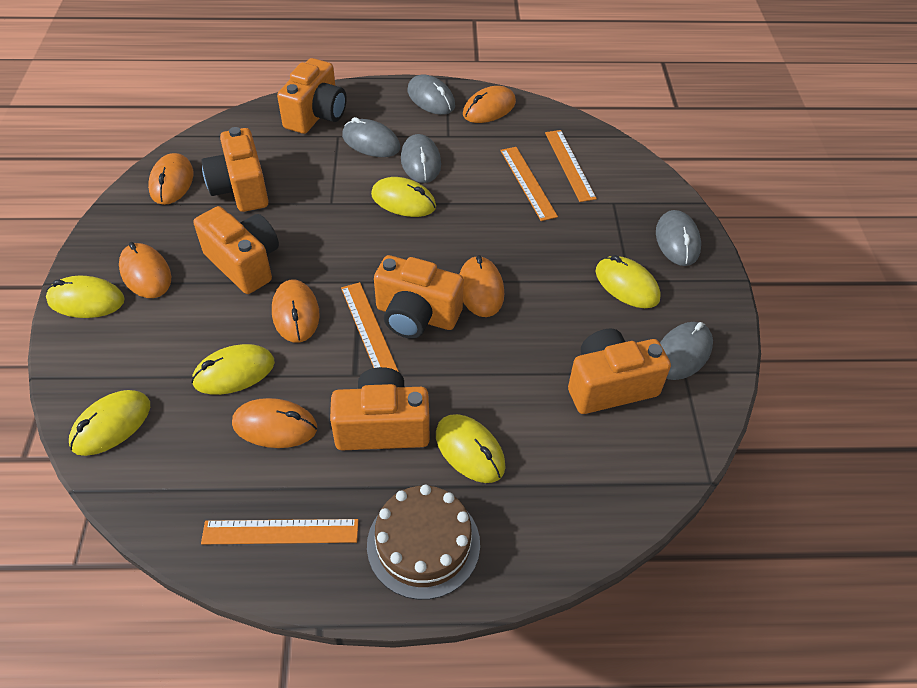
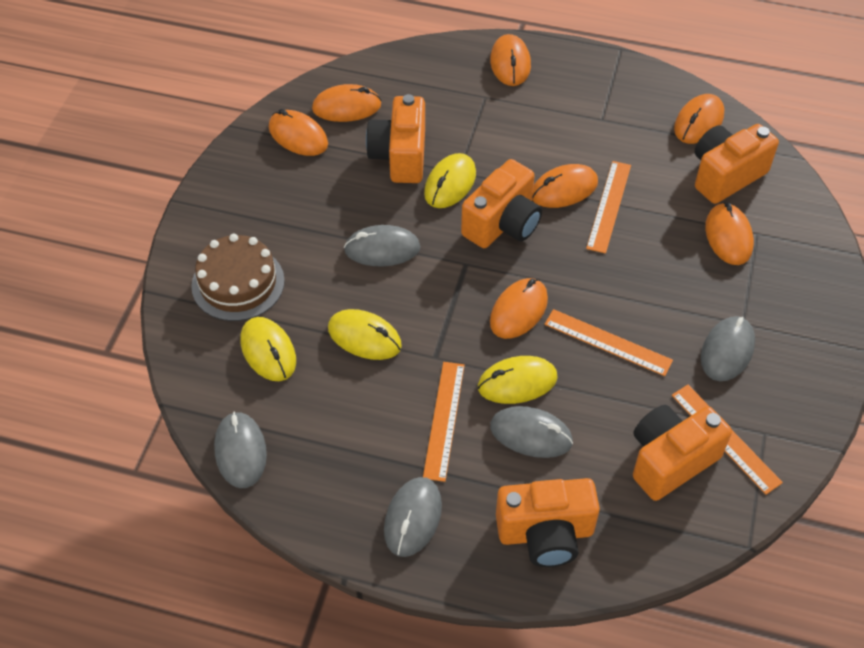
orange camera: [194,206,279,294] [201,127,269,212] [277,58,347,134] [330,367,430,450] [374,255,464,339] [568,329,671,414] = 6 -> [366,94,425,183] [461,159,542,248] [496,478,600,567] [633,405,732,501] [695,124,779,204] = 5
orange mouse: [119,242,171,298] [148,153,193,205] [232,398,317,448] [272,280,320,343] [459,255,505,317] [463,86,516,123] = 6 -> [269,109,328,156] [312,84,382,122] [490,34,531,86] [490,278,548,339] [532,164,598,208] [674,94,724,144] [705,202,754,265] = 7
yellow mouse: [46,276,125,318] [69,390,150,456] [191,344,275,395] [371,177,436,217] [436,414,506,483] [596,255,661,308] = 6 -> [241,317,296,381] [328,309,402,360] [424,153,476,208] [478,356,558,404] = 4

